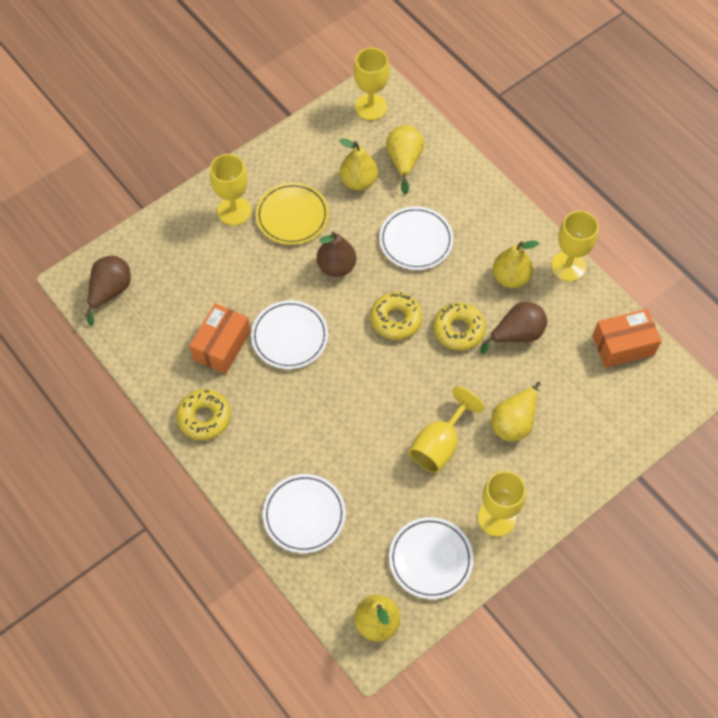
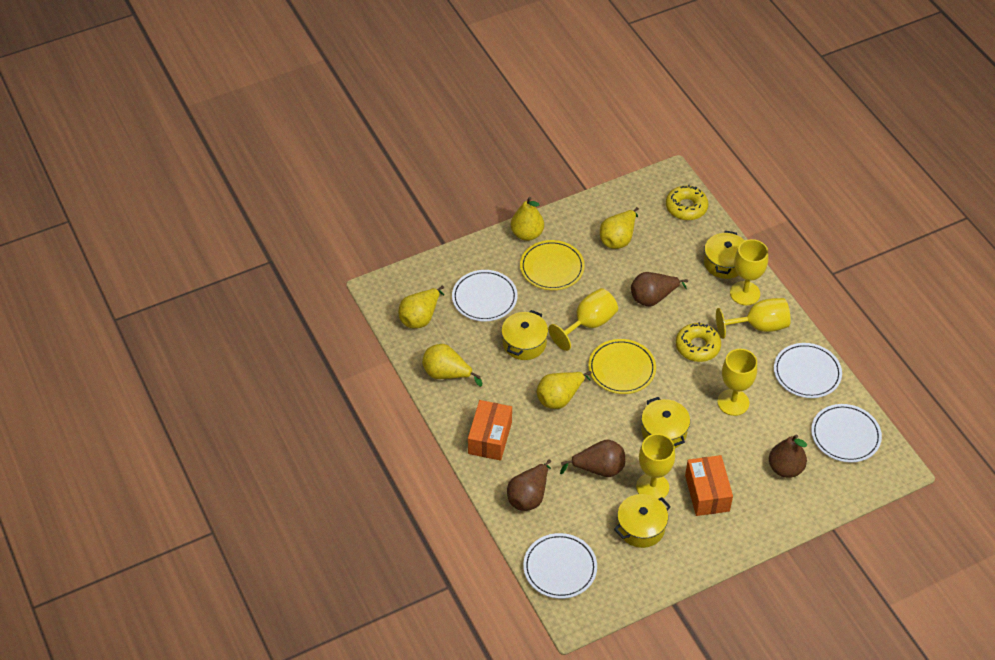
brown pear: [85,256,131,326] [317,232,356,277] [480,302,547,354] = 3 -> [507,459,551,511] [560,440,625,477] [631,272,688,307] [769,434,807,478] = 4
yellow donut: [177,389,231,440] [371,292,422,340] [434,303,486,351] = 3 -> [666,185,708,220] [676,322,721,362] = 2
yellow plate: [256,182,329,245] = 1 -> [520,240,585,290] [588,339,656,394] = 2
yellow pot: none = 0 -> [501,310,548,360] [614,494,671,548] [641,397,690,448] [704,231,745,279] = 4

